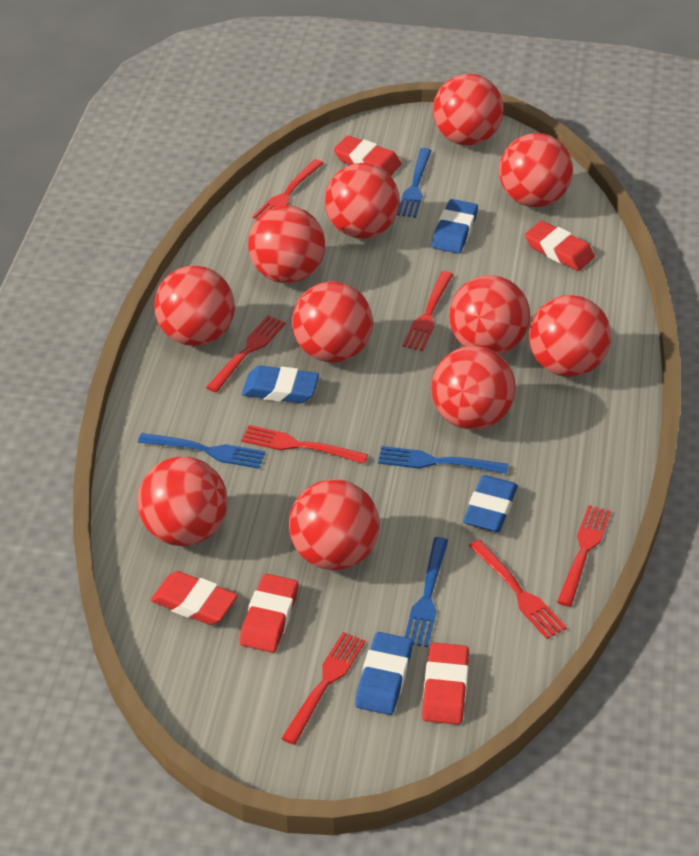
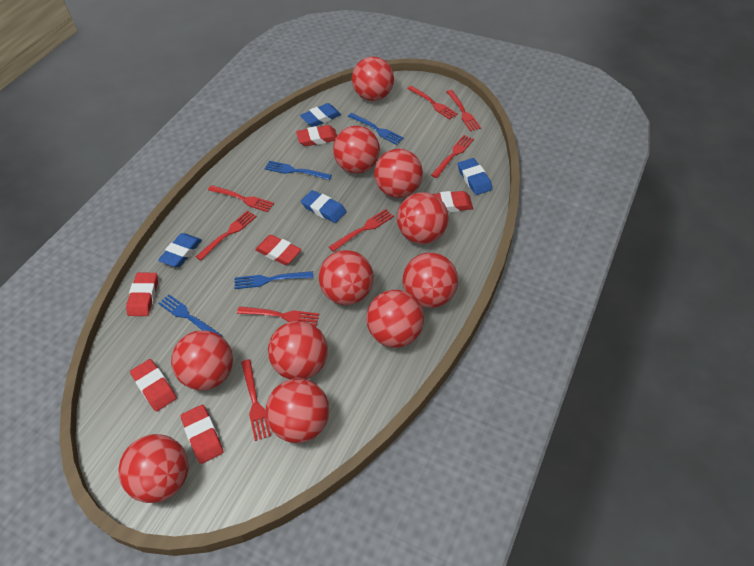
red eraser: [151,571,238,625] [239,574,298,653] [334,136,401,176] [422,643,469,725] [525,221,595,271] = 5 -> [126,273,158,316] [130,359,177,411] [181,405,224,464] [255,235,301,265] [296,125,337,146] [433,191,473,212] = 6
red fork: [206,316,286,392] [241,425,368,464] [252,159,324,219] [281,632,365,745] [403,271,453,351] [469,539,567,639] [557,505,611,607] = 7 -> [196,211,257,260] [208,185,274,212] [237,306,319,326] [241,359,271,441] [329,209,394,252] [407,86,458,120] [431,135,474,178] [447,90,481,132] = 8

